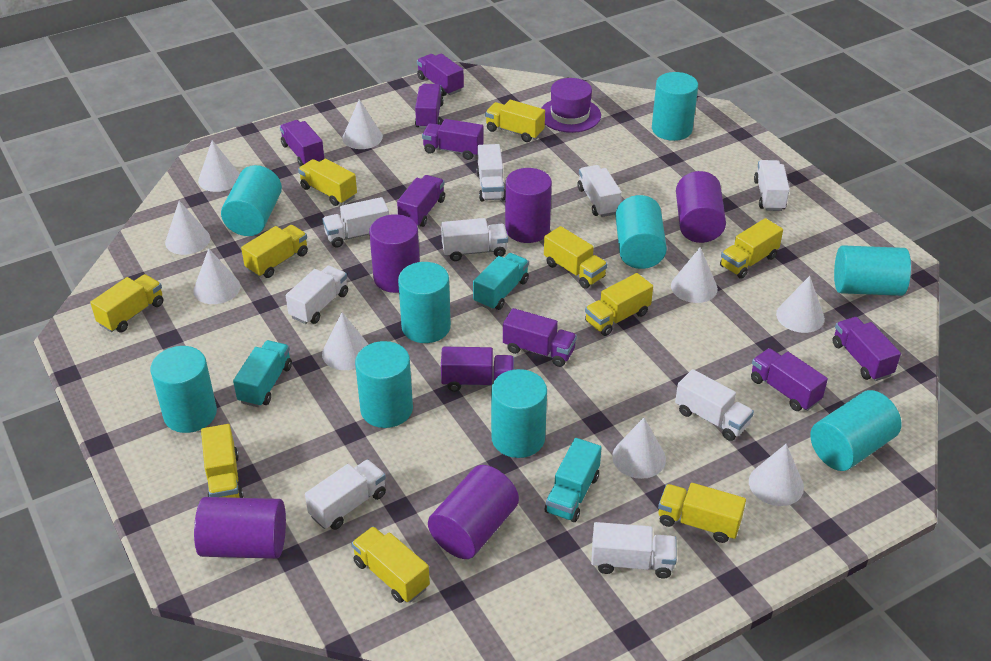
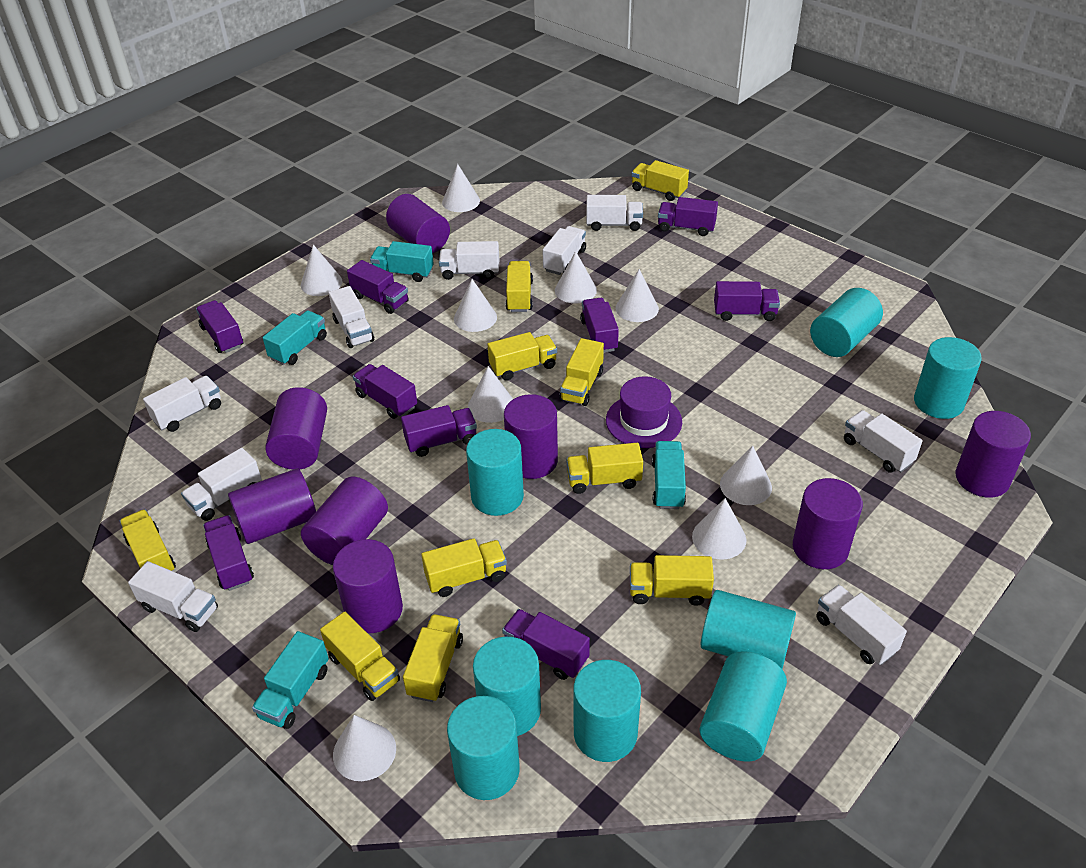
purple cylinder: [194,497,286,559] [369,214,420,293] [428,465,519,559] [505,168,552,243] [676,171,726,243] = 5 -> [228,468,316,544] [265,387,327,470] [301,477,388,565] [333,539,403,633] [386,194,450,253] [504,394,558,479] [793,478,863,569] [956,411,1031,498] = 8
turquoise cylinder: [150,346,217,433] [221,165,282,236] [355,341,413,428] [398,262,451,343] [491,369,547,458] [615,195,667,269] [652,72,698,141] [810,390,902,471] [834,245,911,296] = 9 -> [447,696,520,800] [466,429,524,516] [473,636,541,736] [573,660,641,762] [700,590,796,669] [700,651,787,761] [810,288,883,357] [914,337,982,419] = 8
turquoise truck: [233,340,292,407] [473,253,529,310] [545,438,602,522] = 3 -> [252,631,329,729] [263,310,327,365] [370,241,434,282] [652,441,686,509] = 4

